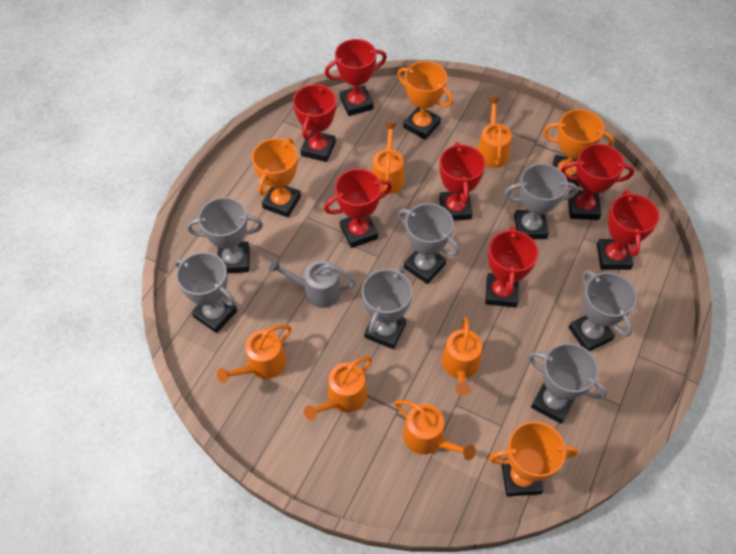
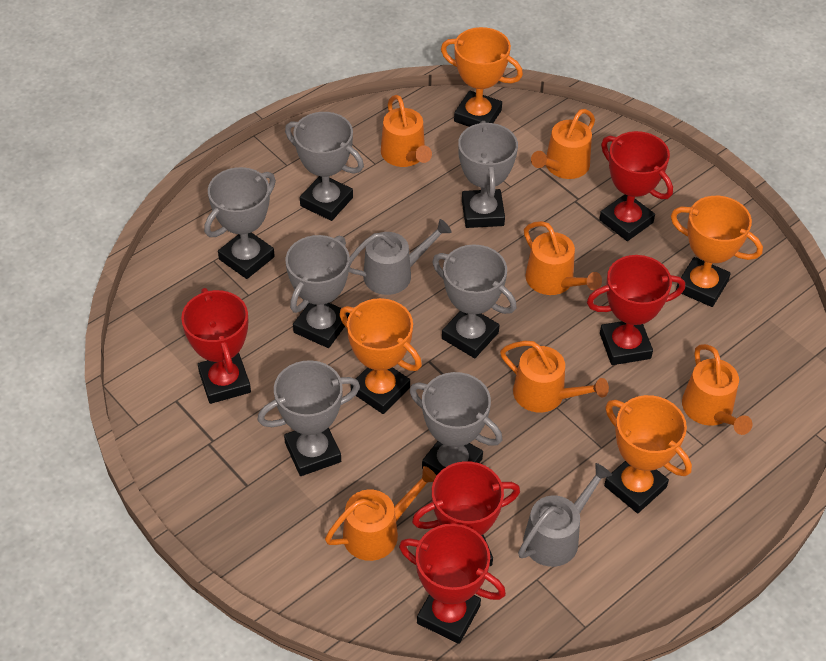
grey watering can: [269,259,356,308] = 1 -> [349,219,452,295] [518,463,612,567] = 2
red trophy: [293,84,336,162] [324,169,392,248] [325,39,387,116] [439,142,486,221] [485,226,538,308] [561,144,634,220] [597,190,659,270] = 7 -> [181,288,251,404] [399,524,506,644] [412,461,520,566] [587,255,685,365] [599,131,673,241] = 5

